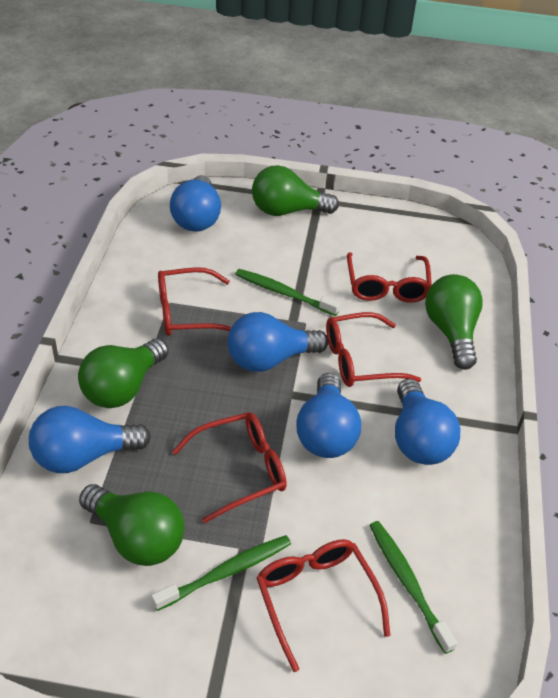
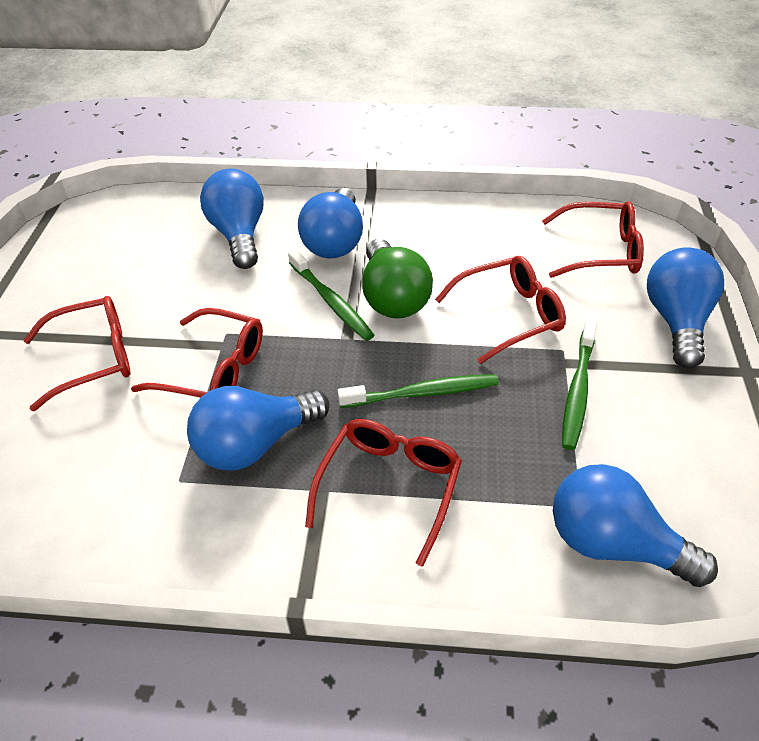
green light bulb: [78,338,168,408] [79,484,184,566] [252,165,339,216] [425,274,483,370] = 4 -> [362,239,433,319] = 1

